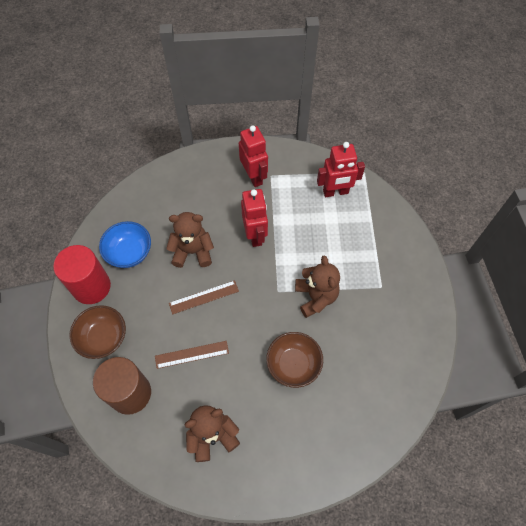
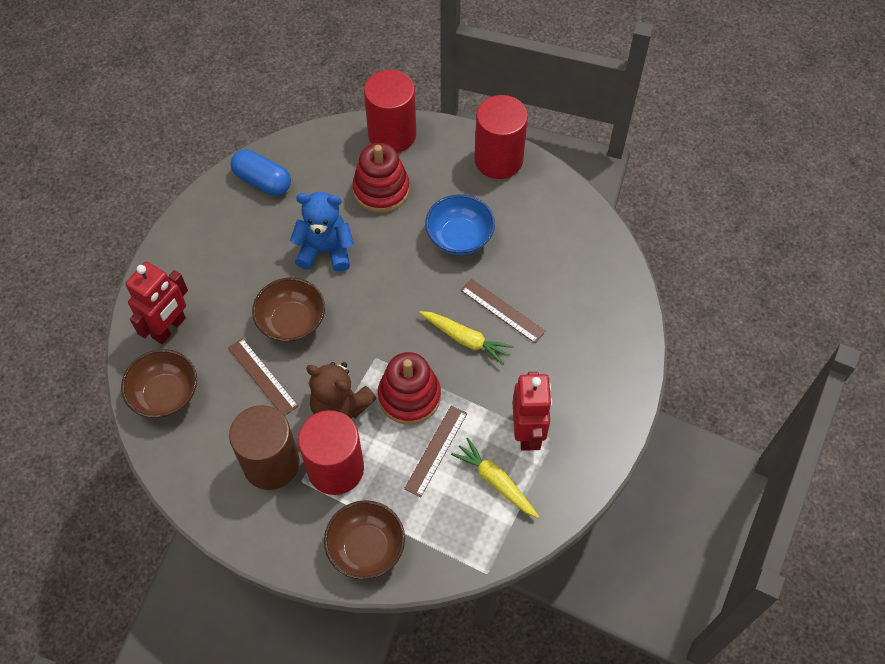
blue capsule: none = 0 -> [230,149,291,196] = 1
blue teddy bear: none = 0 -> [290,192,354,272] = 1
brown bowl: [69,305,126,359] [266,332,323,388] = 2 -> [121,349,197,418] [252,278,325,343] [324,500,405,580] = 3
brown ruler: [155,341,229,369] [169,280,239,315] = 2 -> [228,338,298,416] [404,405,467,498] [461,279,546,343] = 3
brown teddy bear: [166,212,214,268] [185,405,240,462] [295,255,340,318] = 3 -> [306,362,377,419] = 1
red cylinder: [53,245,111,304] = 1 -> [298,410,364,495] [364,70,416,153] [474,95,528,179] = 3
red robot: [239,125,268,187] [241,189,268,247] [317,142,365,197] = 3 -> [125,262,188,344] [512,372,552,451] = 2
red stacking toy: none = 0 -> [352,143,410,213] [378,352,441,425] = 2
yellow carrot: none = 0 -> [419,311,513,365] [451,438,539,518] = 2

